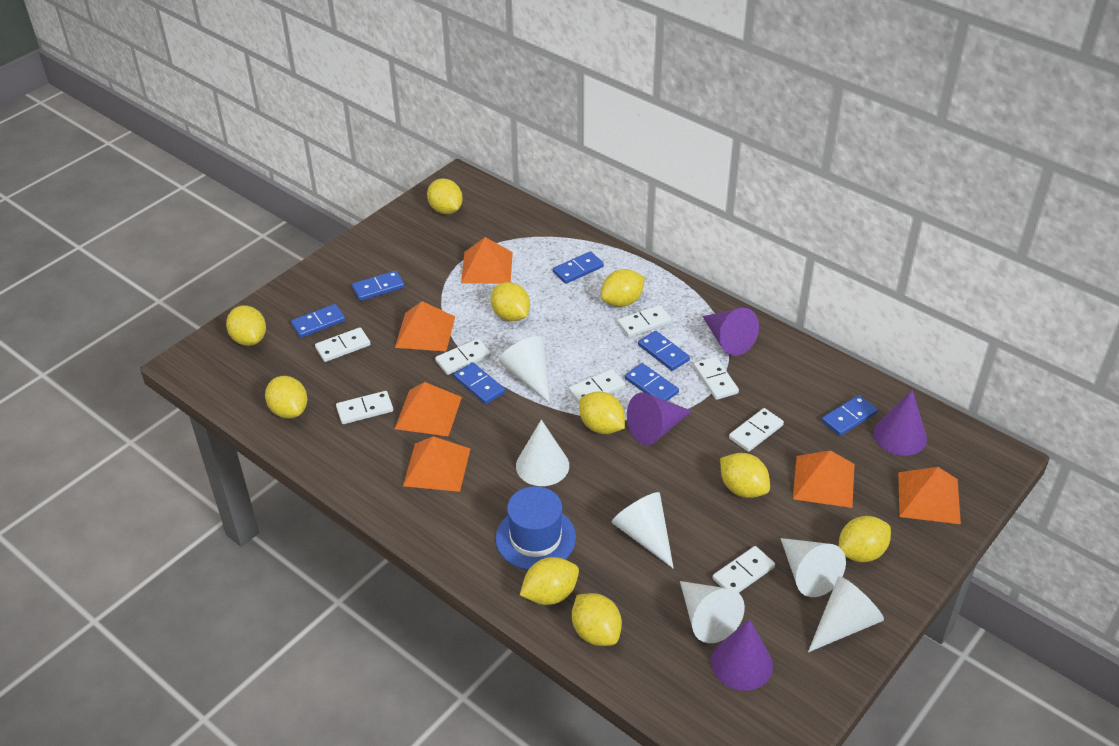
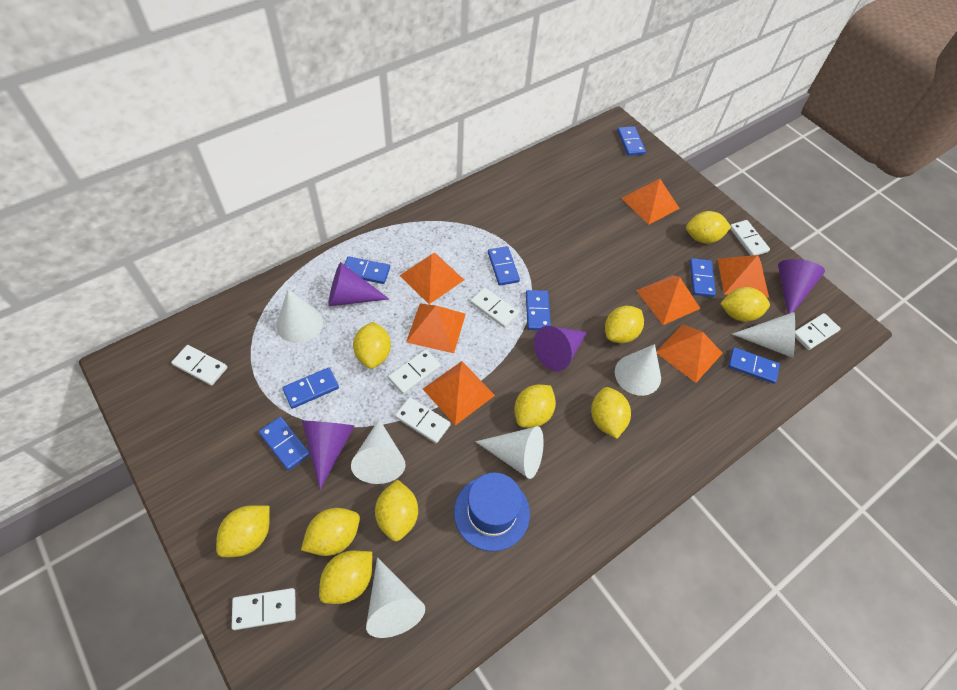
blue domino: [291,304,346,338] [352,271,405,301] [454,362,505,404] [553,251,604,284] [625,363,679,401] [638,331,690,371] [822,395,878,436] = 7 -> [259,417,310,471] [282,367,339,409] [344,256,390,284] [488,246,520,286] [526,290,551,330] [617,126,646,156] [690,258,716,297] [728,347,780,384] = 8
orange pyramid: [395,301,455,351] [395,382,462,436] [403,436,470,492] [461,237,513,284] [793,450,855,508] [898,467,961,524] = 6 -> [399,253,464,304] [406,303,466,353] [423,361,495,425] [622,179,680,225] [636,275,700,325] [656,324,723,383] [718,255,769,298] = 7
white domino: [315,327,370,362] [336,391,393,424] [435,339,491,375] [569,369,626,403] [617,305,672,337] [694,357,739,400] [712,546,775,593] [729,408,784,452] = 8 -> [171,345,227,386] [231,588,296,630] [388,349,441,394] [395,397,451,443] [470,287,519,328] [730,220,770,255] [795,313,841,350] = 7

